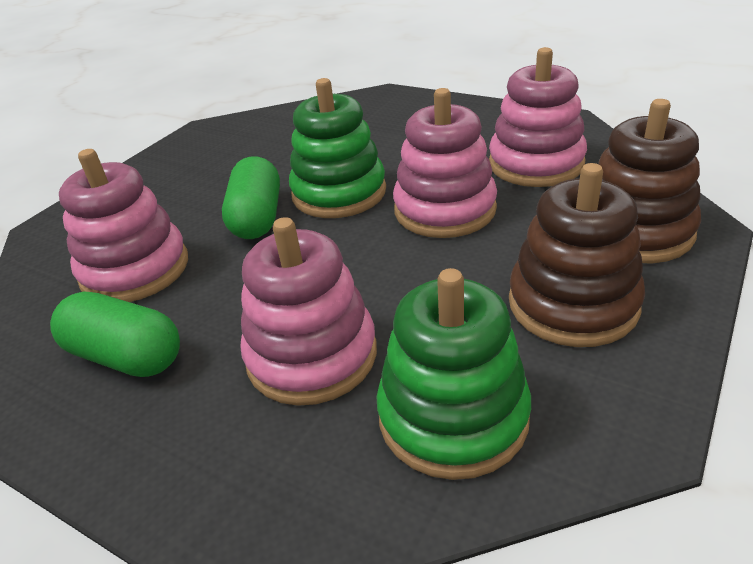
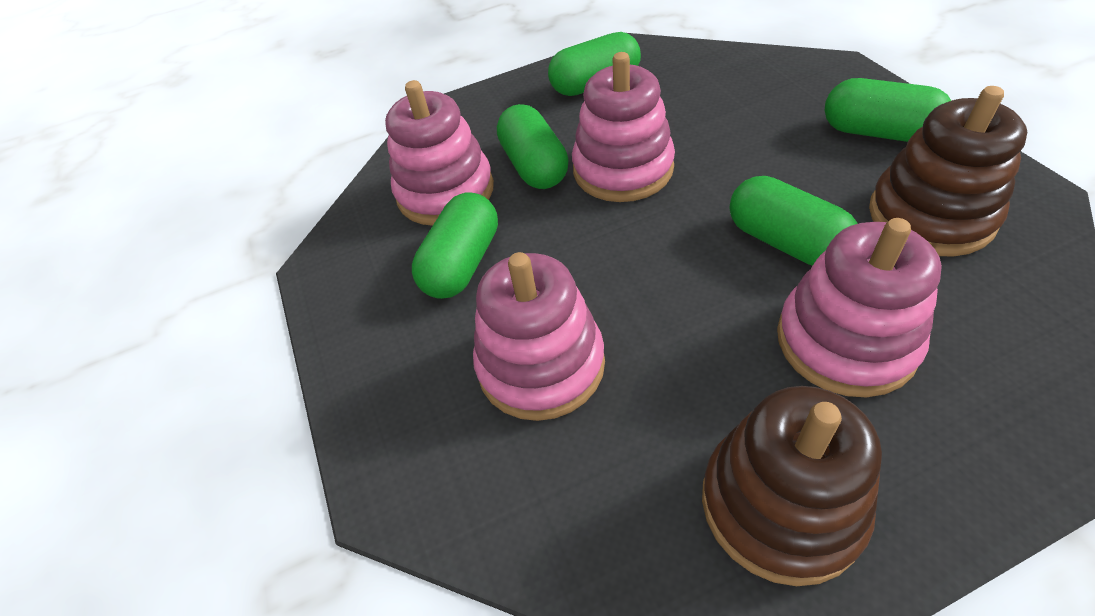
green capsule: [50,291,180,377] [222,156,280,239] = 2 -> [412,192,498,299] [497,104,569,189] [548,32,641,96] [730,176,858,266] [824,78,951,142] = 5
green stacking toy: [289,78,386,218] [376,268,531,480] = 2 -> none = 0

